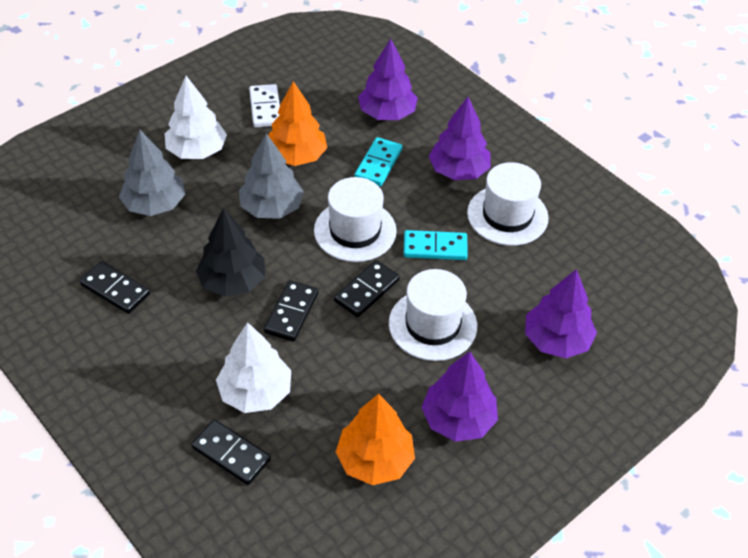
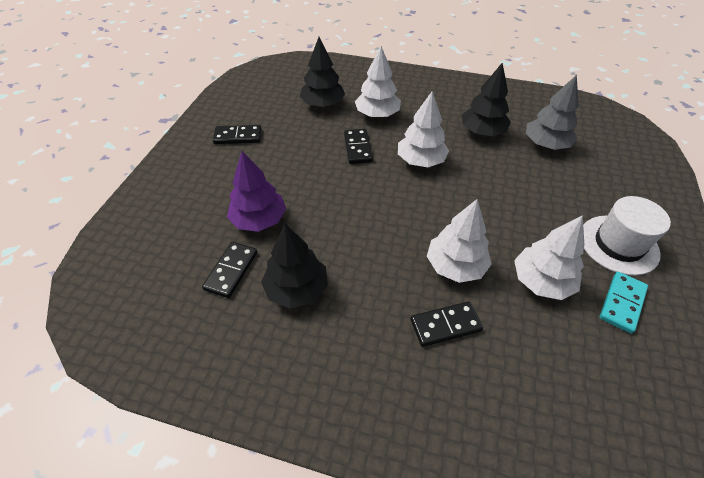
black tree: [196,208,265,297] = 1 -> [261,224,328,309] [300,37,345,107] [462,63,511,136] = 3
grey tree: [119,130,185,216] [239,133,304,219] = 2 -> [526,75,579,150] = 1
orange tree: [268,81,327,166] [336,394,415,485] = 2 -> none = 0
purple tree: [358,39,418,120] [421,351,498,442] [428,97,491,180] [525,269,597,358] = 4 -> [227,151,286,232] = 1
turquoise domino: [354,137,403,186] [403,230,468,260] = 2 -> [599,272,648,334] = 1
white domino: [249,84,280,127] = 1 -> none = 0
white hat: [314,177,397,262] [389,269,477,361] [467,162,549,246] = 3 -> [583,196,671,276] = 1
white tree: [165,76,227,159] [216,322,291,413] = 2 -> [355,46,401,118] [398,91,449,167] [427,199,492,283] [514,215,584,300] = 4

